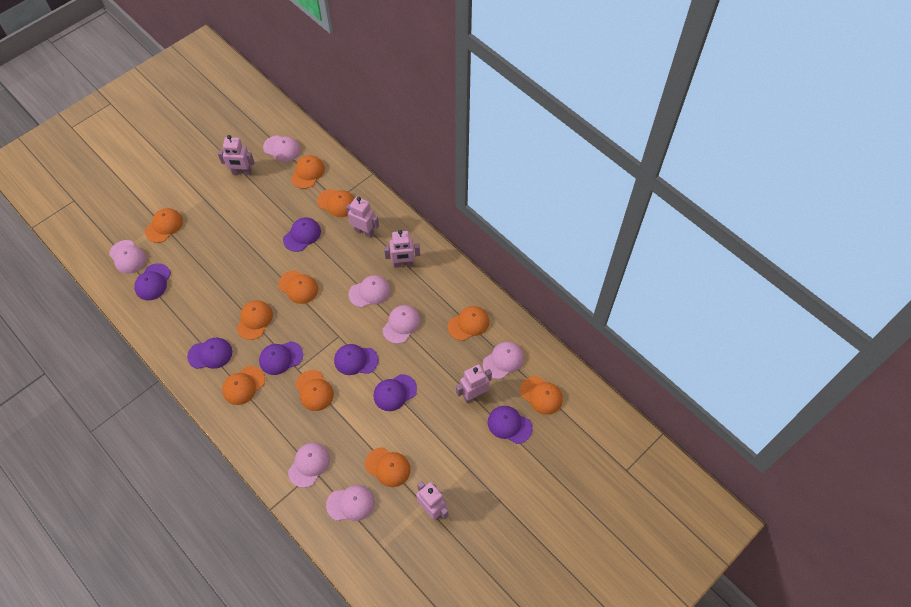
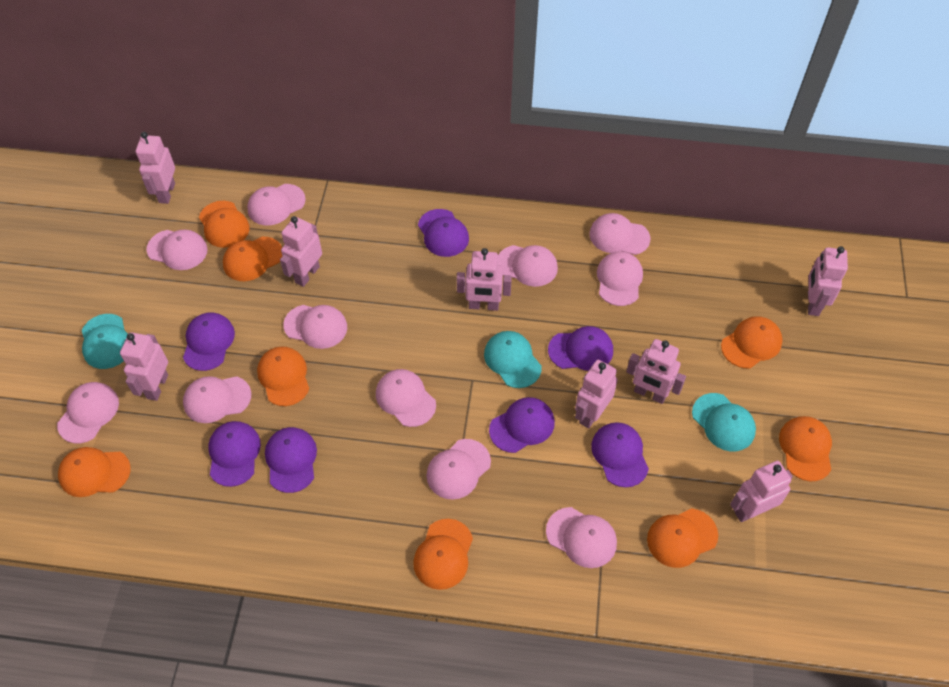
orange cap: [145,208,183,243] [222,366,265,405] [237,300,273,340] [278,271,318,304] [291,155,325,189] [295,370,334,411] [317,189,355,217] [365,447,411,487] [448,306,489,341] [520,376,563,415] = 10 -> [58,447,131,497] [199,201,249,248] [223,237,282,281] [257,347,309,406] [413,519,473,590] [647,508,718,568] [721,316,782,368] [779,416,832,481] = 8
pink cap: [109,240,146,274] [263,135,301,162] [288,443,330,488] [326,485,375,521] [348,275,390,307] [383,305,420,344] [483,342,524,379] = 7 -> [57,382,119,443] [146,230,207,270] [183,376,251,423] [247,184,306,226] [283,305,347,349] [376,369,436,427] [426,439,491,500] [498,245,558,287] [546,507,617,568] [589,213,650,255] [597,251,643,306] = 11
pink robot: [218,135,254,175] [346,197,379,238] [384,230,420,268] [416,481,448,520] [456,364,492,403] = 5 -> [120,332,168,401] [136,132,175,204] [280,216,322,287] [457,248,512,311] [575,360,618,429] [626,339,686,404] [730,461,793,522] [808,246,848,316] = 8
turquoise cap: none = 0 -> [82,314,128,369] [484,331,542,388] [692,393,756,451] = 3

